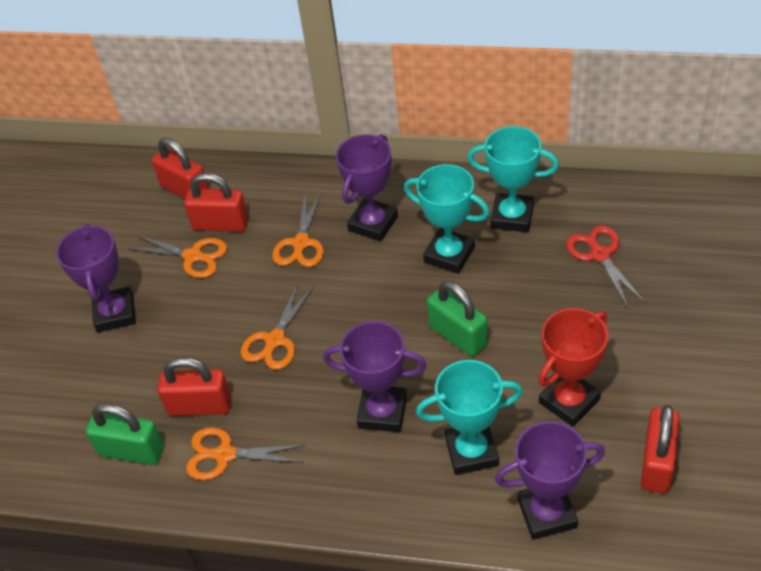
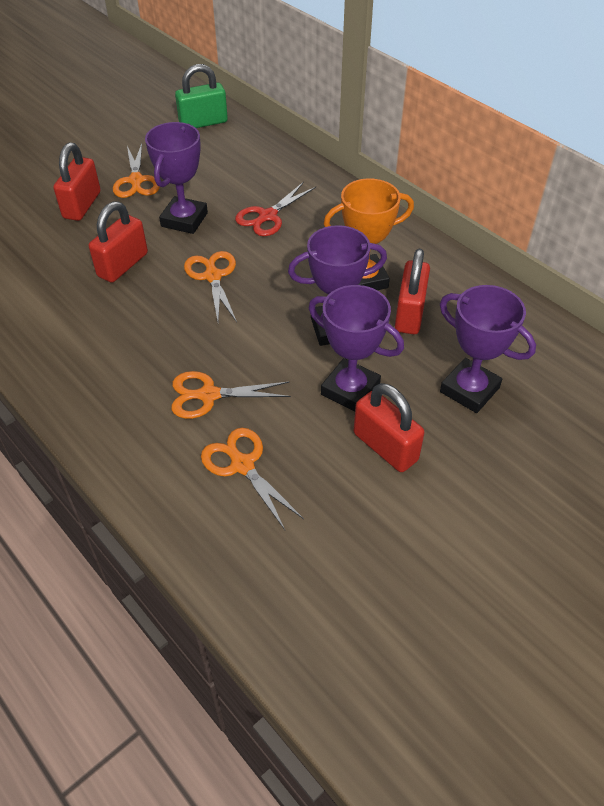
green padlock: [86,403,164,465] [427,281,488,357] = 2 -> [175,64,228,128] = 1
orange trophy: none = 0 -> [324,178,414,290] = 1
red trophy: [538,308,608,427] = 1 -> none = 0
turquoise trophy: [404,164,490,274] [416,360,523,475] [467,126,559,232] = 3 -> none = 0

